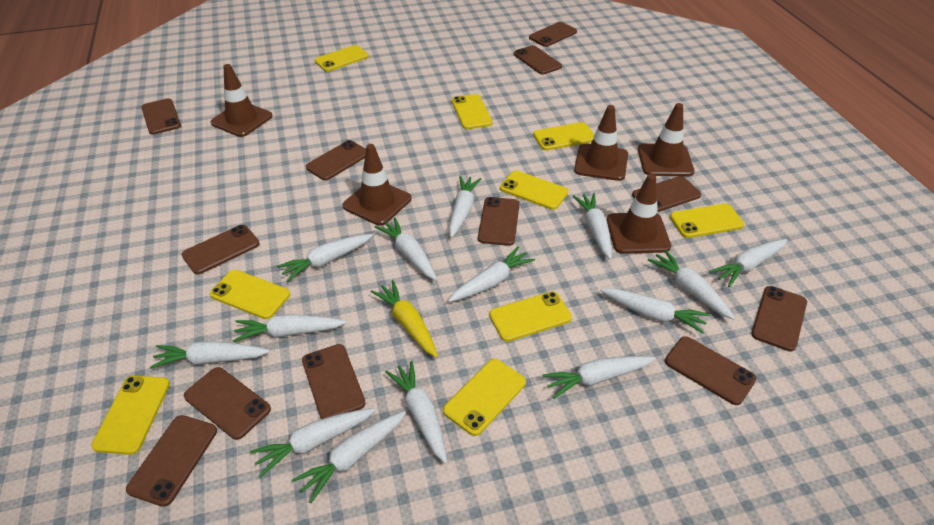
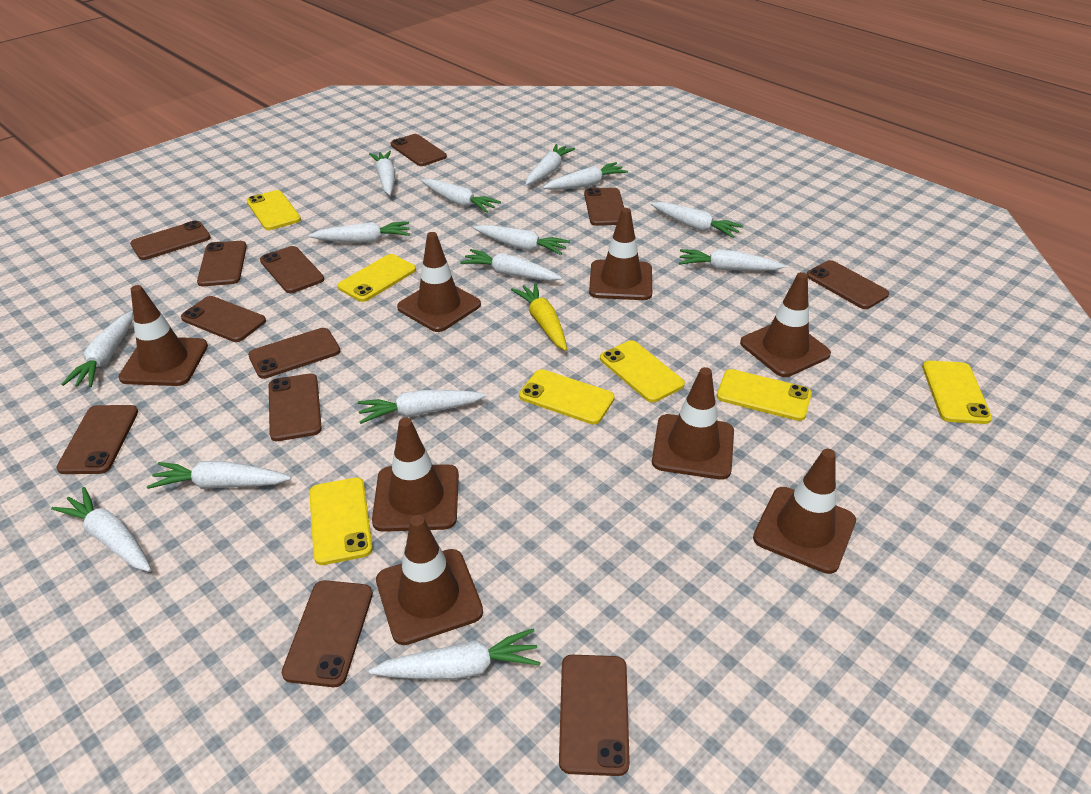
brown traffic cone: [211,64,272,137] [343,144,412,226] [574,105,628,181] [606,174,671,254] [638,103,695,176] = 5 -> [118,285,208,386] [372,417,459,532] [376,515,483,645] [397,232,481,332] [589,208,652,300] [652,367,734,480] [740,272,831,377] [753,449,856,574] = 8
yellow phone: [91,375,170,455] [210,270,290,319] [314,45,369,72] [443,359,526,436] [452,94,493,129] [489,291,572,342] [500,171,568,210] [533,122,594,150] [670,203,744,238] = 9 -> [247,190,301,230] [309,478,373,565] [338,254,416,302] [519,369,615,424] [600,340,685,402] [717,369,812,421] [922,361,992,424] = 7

